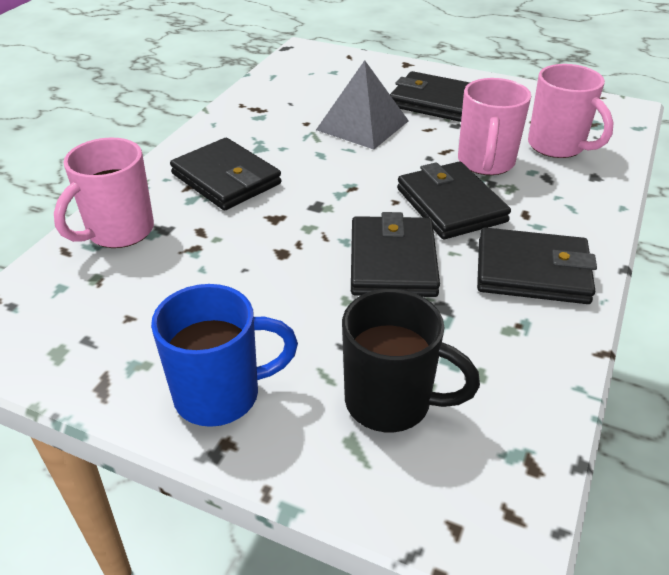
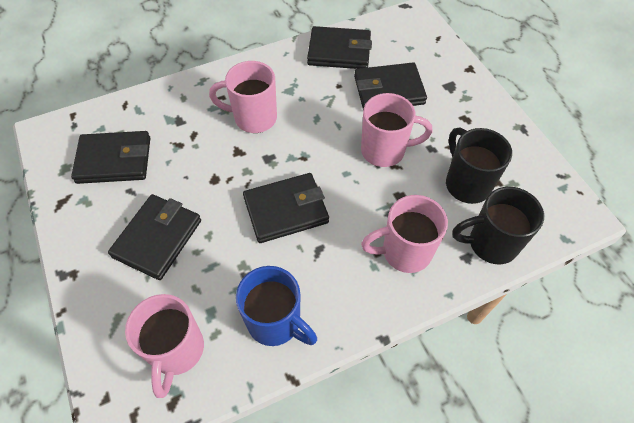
black mug: [342,289,480,432] = 1 -> [446,127,512,204] [452,187,544,264] = 2
grey pyramid: [316,60,409,150] = 1 -> none = 0
pink mug: [54,138,154,248] [458,78,531,175] [528,64,614,158] = 3 -> [125,294,204,398] [209,61,277,133] [361,93,433,167] [361,195,448,273] = 4

